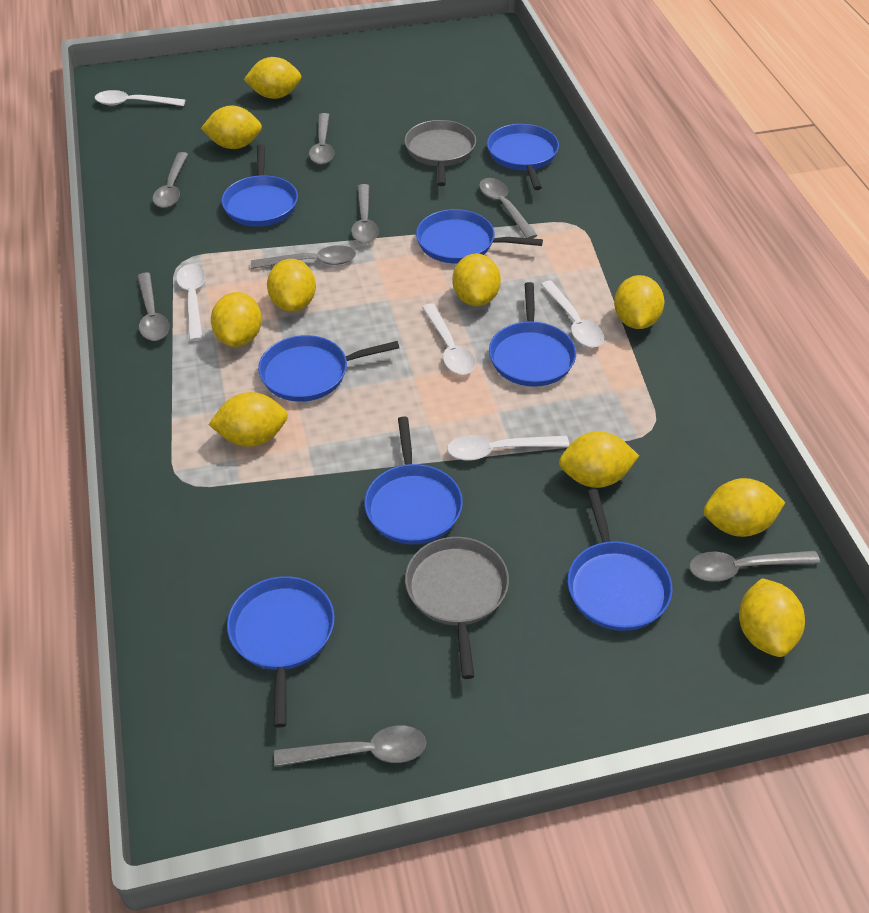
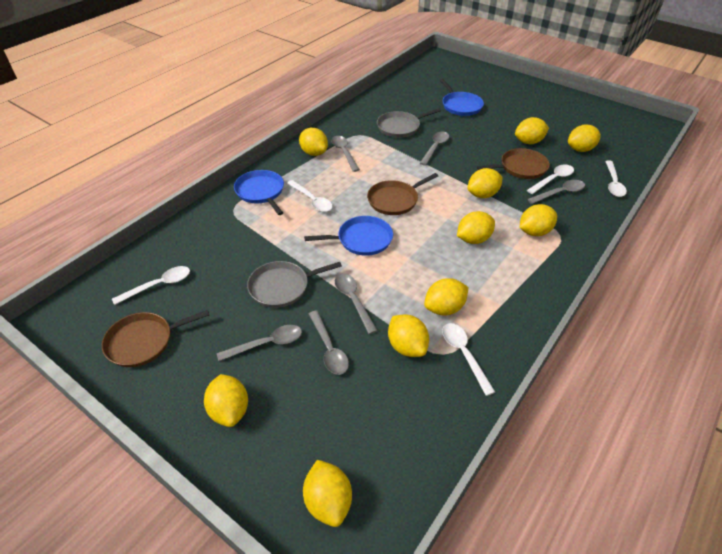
blue pan: [221,144,298,227] [227,576,335,728] [258,335,399,402] [364,416,463,544] [416,209,543,263] [487,124,559,190] [489,282,576,387] [568,489,673,631] = 8 -> [234,170,284,215] [304,216,393,256] [440,79,484,116] = 3
brown pan: none = 0 -> [102,310,209,367] [367,173,438,215] [477,148,550,179] = 3
grey spoon: [137,273,169,341] [152,152,188,208] [251,245,356,269] [274,725,426,767] [309,113,334,165] [351,184,379,244] [479,178,537,239] [689,551,820,582] = 8 -> [217,325,302,361] [309,310,349,375] [331,136,360,172] [335,274,378,334] [420,131,449,166] [528,180,585,204] = 6

